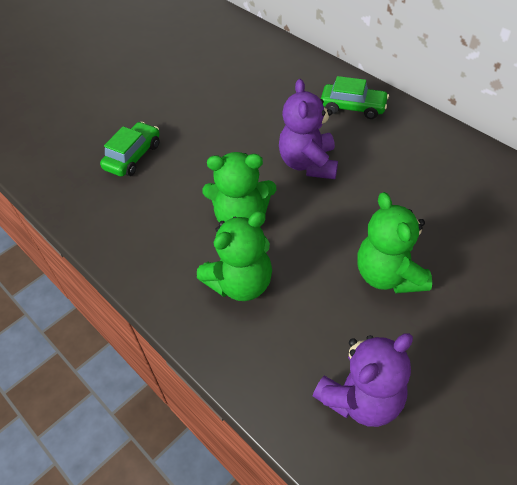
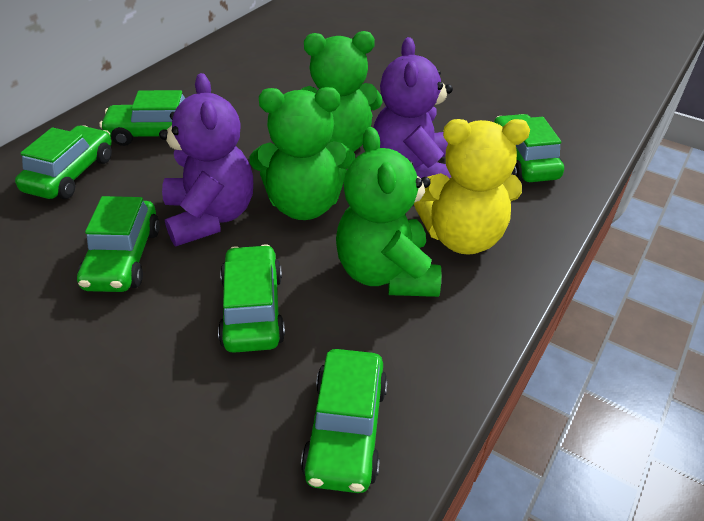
green car: [100,122,160,177] [321,76,389,119] = 2 -> [15,125,112,199] [77,196,160,292] [99,90,185,146] [218,244,285,353] [301,349,388,493] [494,114,564,182] = 6
yellow teddy bear: none = 0 -> [414,119,530,255] = 1

